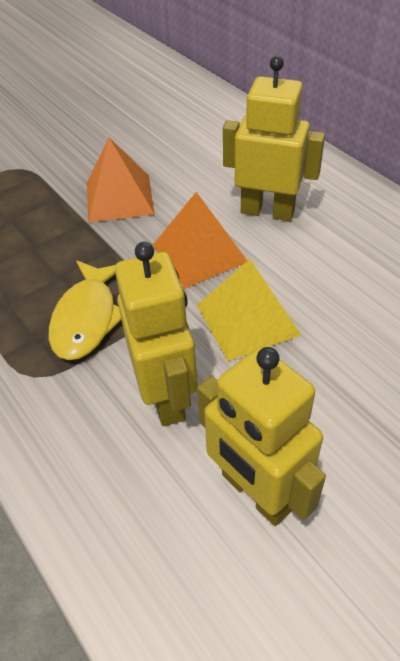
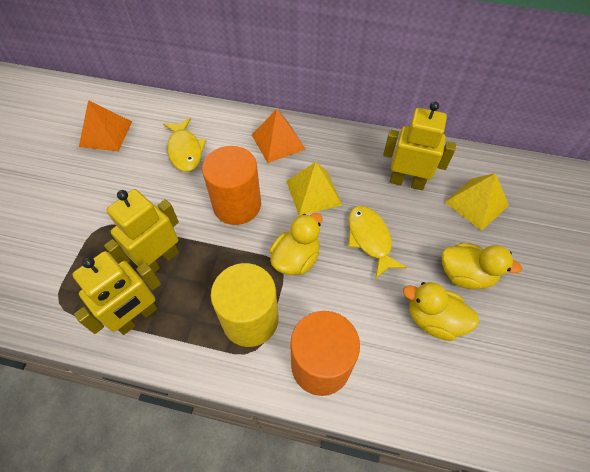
orange cylinder: none = 0 -> [202,146,261,225] [290,311,360,396] = 2
yellow cylinder: none = 0 -> [211,263,278,347] = 1
yellow duck: none = 0 -> [269,213,322,275] [403,282,479,341] [442,243,522,289] = 3
yellow fish: [49,261,121,360] = 1 -> [163,118,207,172] [348,206,407,279] = 2
yellow pyramid: [197,259,301,361] = 1 -> [286,162,342,216] [445,173,509,231] = 2

